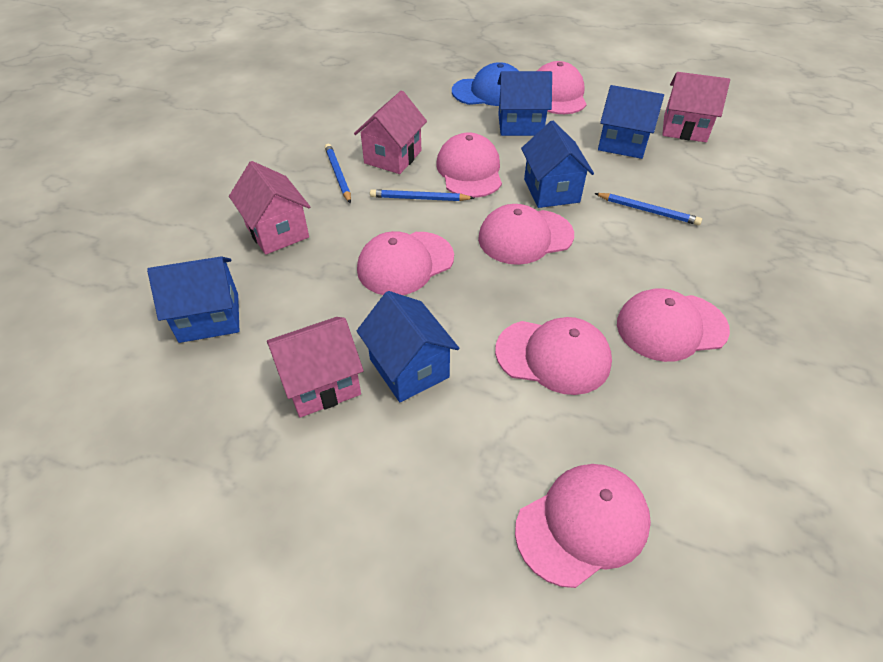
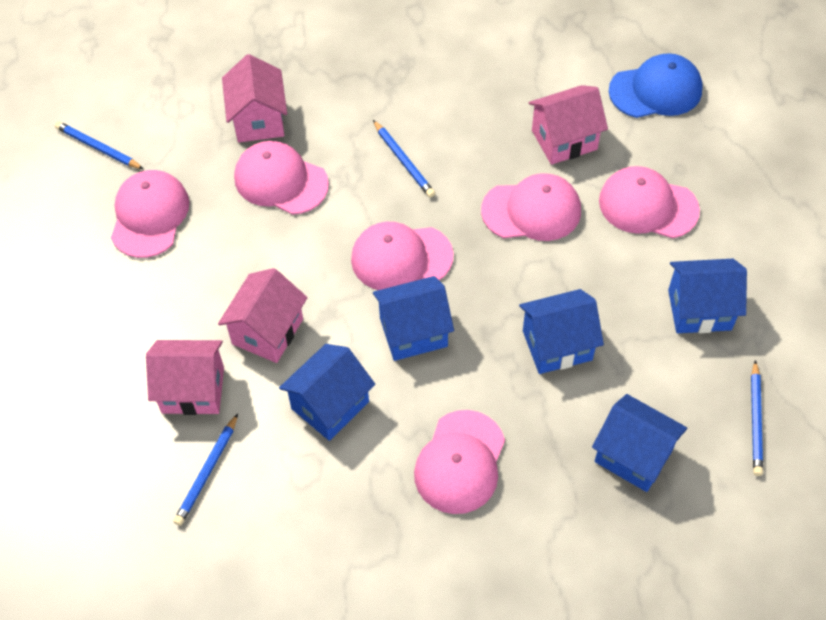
blue pencil: [325,144,351,204] [370,189,474,201] [594,193,702,225] = 3 -> [55,121,144,169] [174,414,238,526] [373,120,435,198] [751,360,763,476] = 4
pink cap: [357,231,454,295] [436,132,502,198] [478,204,574,265] [495,317,612,395] [515,464,651,588] [537,61,587,114] [617,288,730,362] = 7 -> [111,170,189,258] [234,141,329,215] [351,222,454,290] [414,410,505,514] [481,173,581,241] [599,166,700,238] = 6

